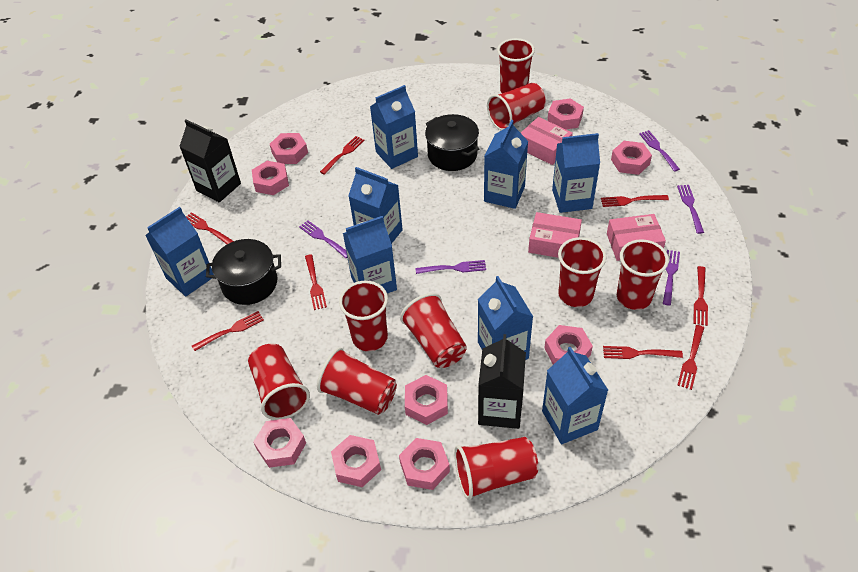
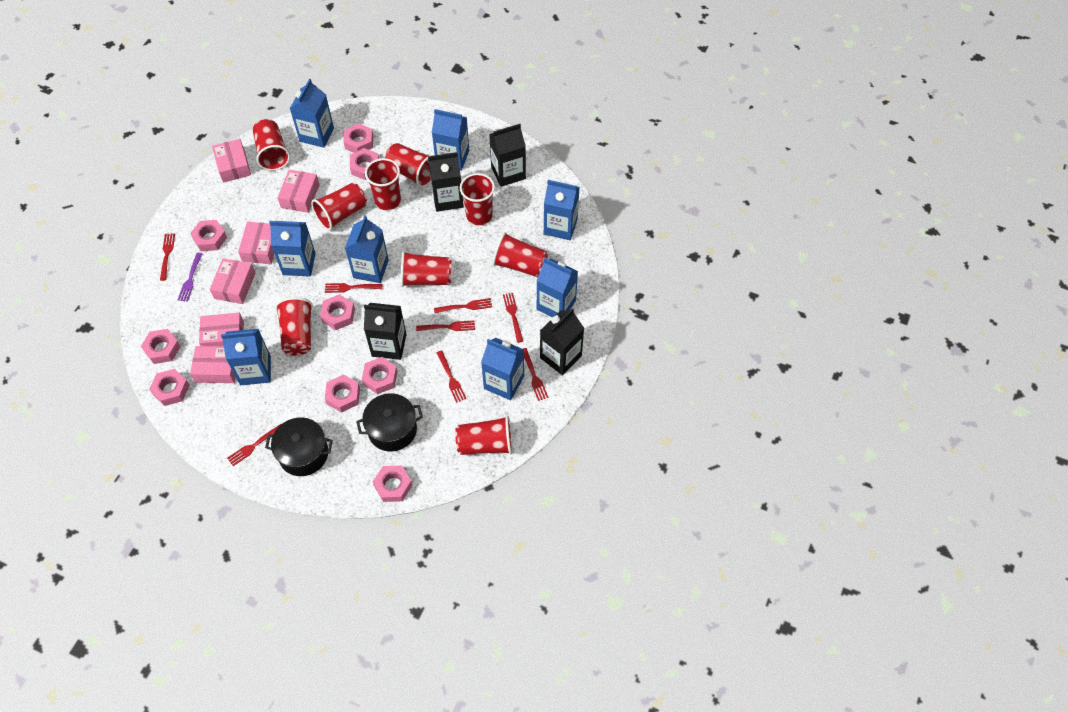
black carton: [179,119,241,202] [478,334,526,429] = 2 -> [364,303,407,360] [428,152,464,212] [489,124,526,187] [540,308,584,375] = 4
pink box: [521,117,573,165] [528,212,582,258] [607,214,666,261] = 3 -> [190,346,236,383] [199,313,244,346] [210,258,255,304] [212,139,251,183] [238,222,274,264] [277,170,319,213] = 6
purple fork: [299,220,347,258] [416,260,486,274] [639,130,680,172] [663,250,680,306] [677,185,704,234] = 5 -> [178,253,202,302] = 1

